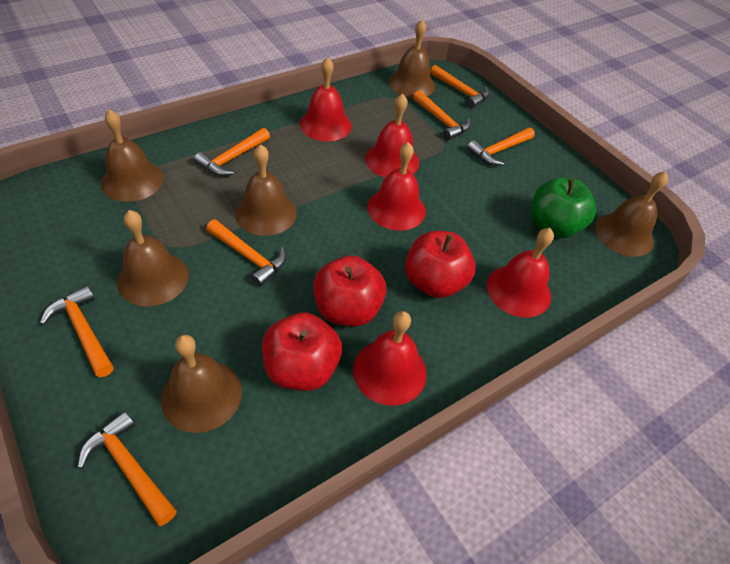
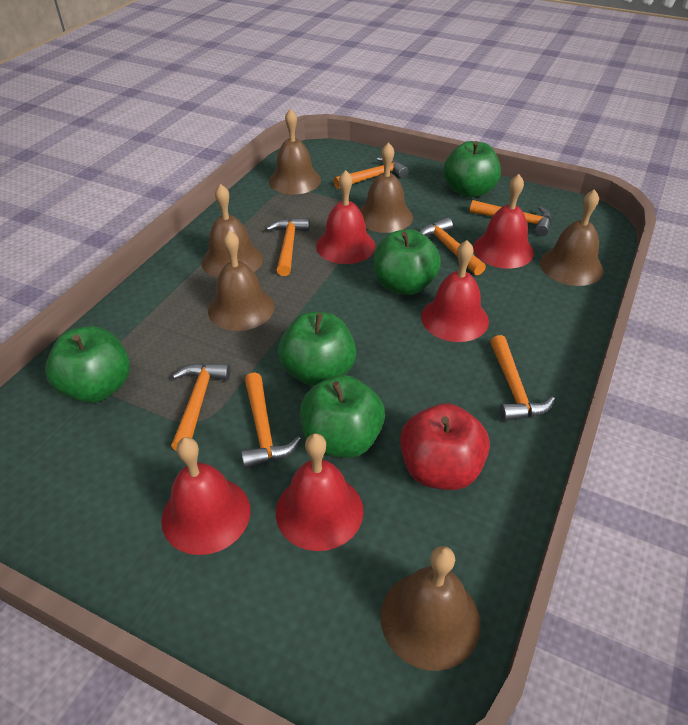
green apple: [531,178,596,238] = 1 -> [45,326,130,403] [278,312,356,386] [300,375,385,458] [374,229,441,295] [444,141,501,198] = 5
red apple: [262,312,342,391] [314,256,387,327] [405,231,476,298] = 3 -> [400,403,490,490] = 1

